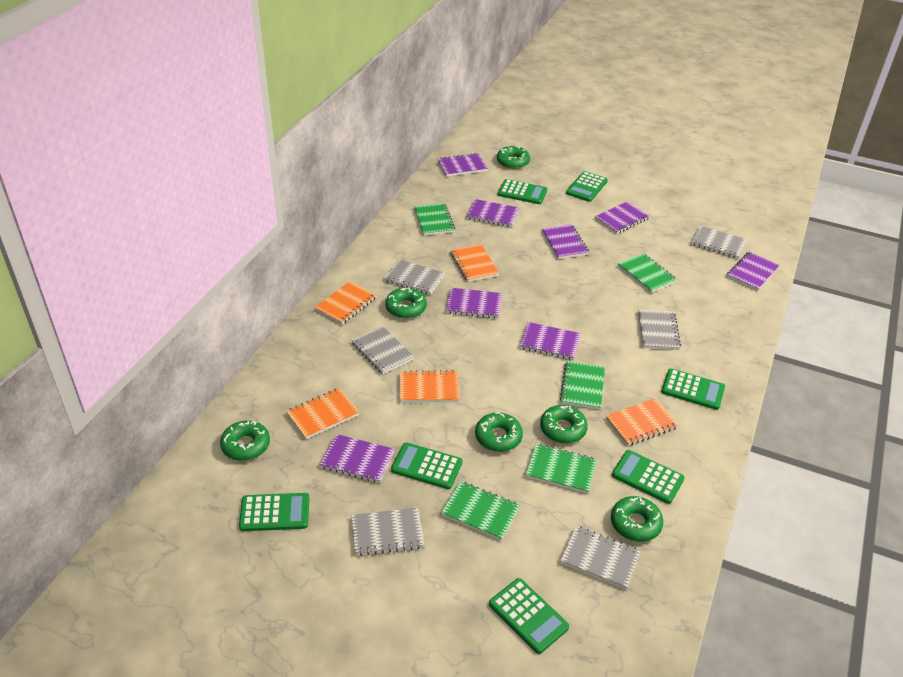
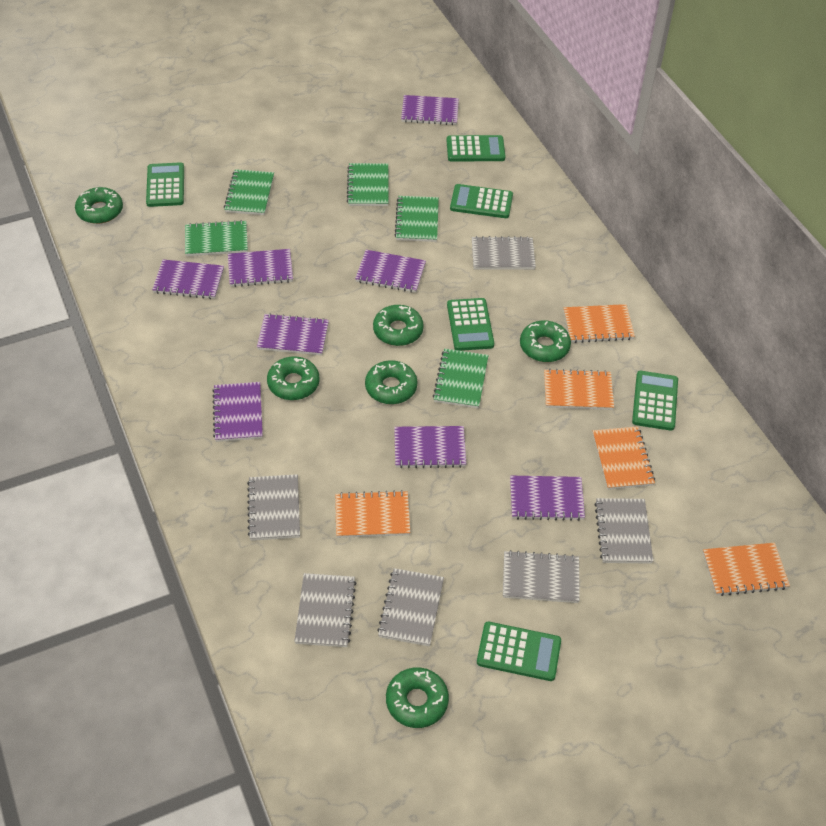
green calculator: [239,493,310,531] [391,442,462,489] [489,578,569,654] [498,179,547,204] [566,171,608,202] [612,450,685,504] [661,369,725,410] = 7 -> [146,162,184,207] [447,135,505,162] [447,298,494,351] [450,184,513,218] [477,622,561,681] [632,371,678,431] = 6

